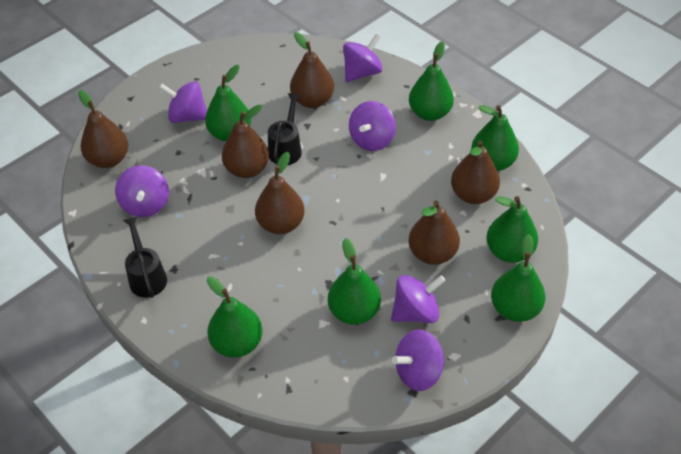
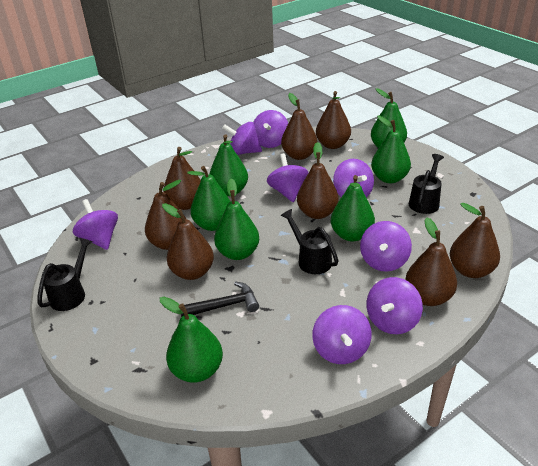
black hammer: none = 0 -> [181,281,259,317] = 1
black watering can: [123,216,167,298] [268,93,302,165] = 2 -> [37,238,93,311] [280,209,338,274] [409,154,444,214] = 3
brown pear: [78,90,128,168] [222,105,269,178] [255,152,305,234] [290,32,334,108] [409,200,460,265] [451,140,500,204] = 6 -> [145,180,186,250] [162,203,214,280] [163,147,201,210] [281,93,317,160] [297,142,339,219] [316,91,351,149] [405,218,457,306] [450,203,500,278] = 8
purple spinning top: [115,165,169,217] [159,81,207,123] [343,34,382,82] [349,101,396,151] [391,275,446,323] [392,329,444,391] = 6 -> [73,199,118,250] [222,122,262,155] [253,110,288,148] [267,153,309,202] [312,305,372,364] [333,159,374,198] [360,221,412,272] [366,277,423,334] = 8

